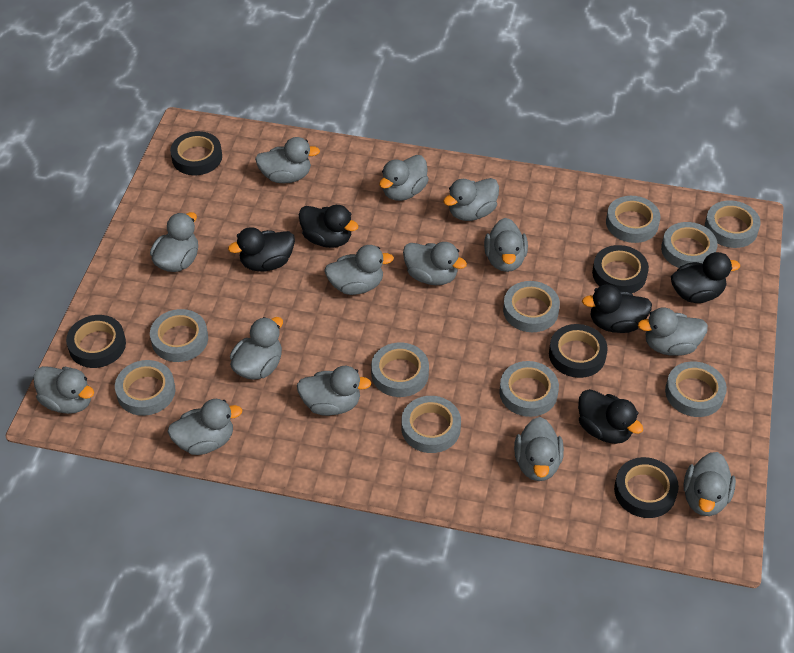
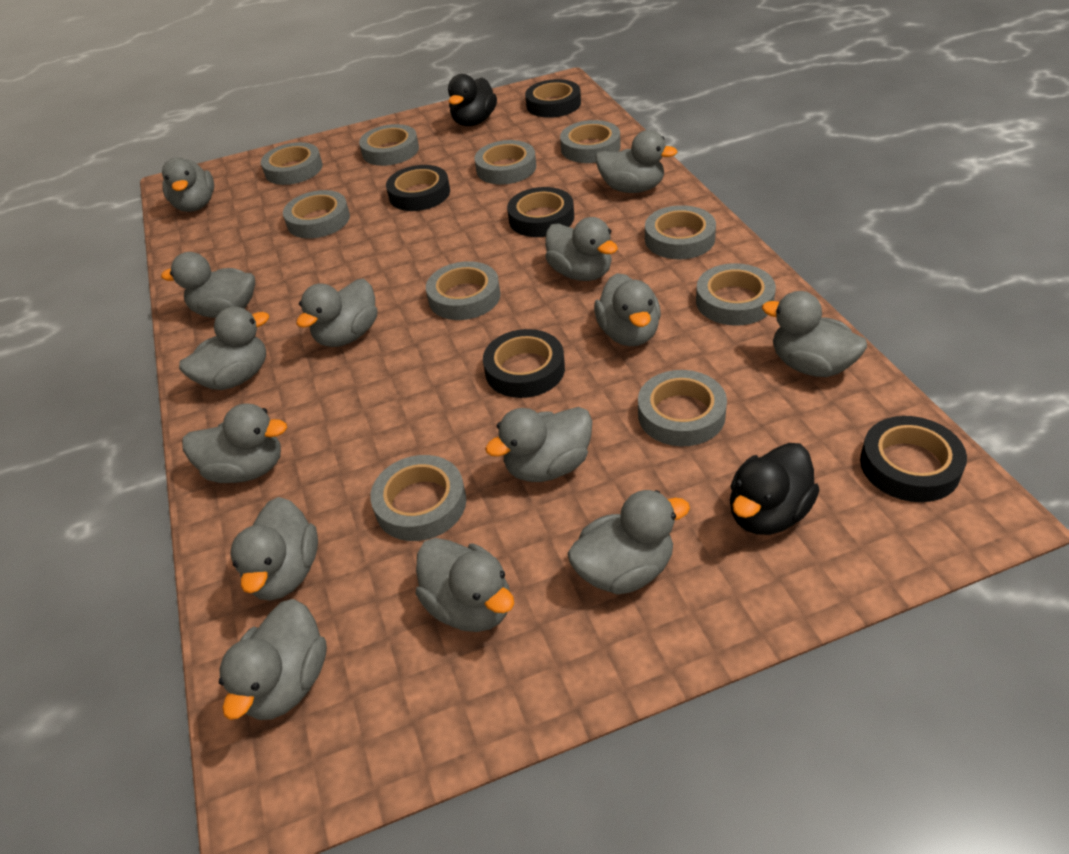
black duck: [228,227,295,272] [299,205,359,248] [578,389,643,444] [582,285,652,333] [671,252,740,303] = 5 -> [448,74,497,126] [730,443,819,535] = 2

